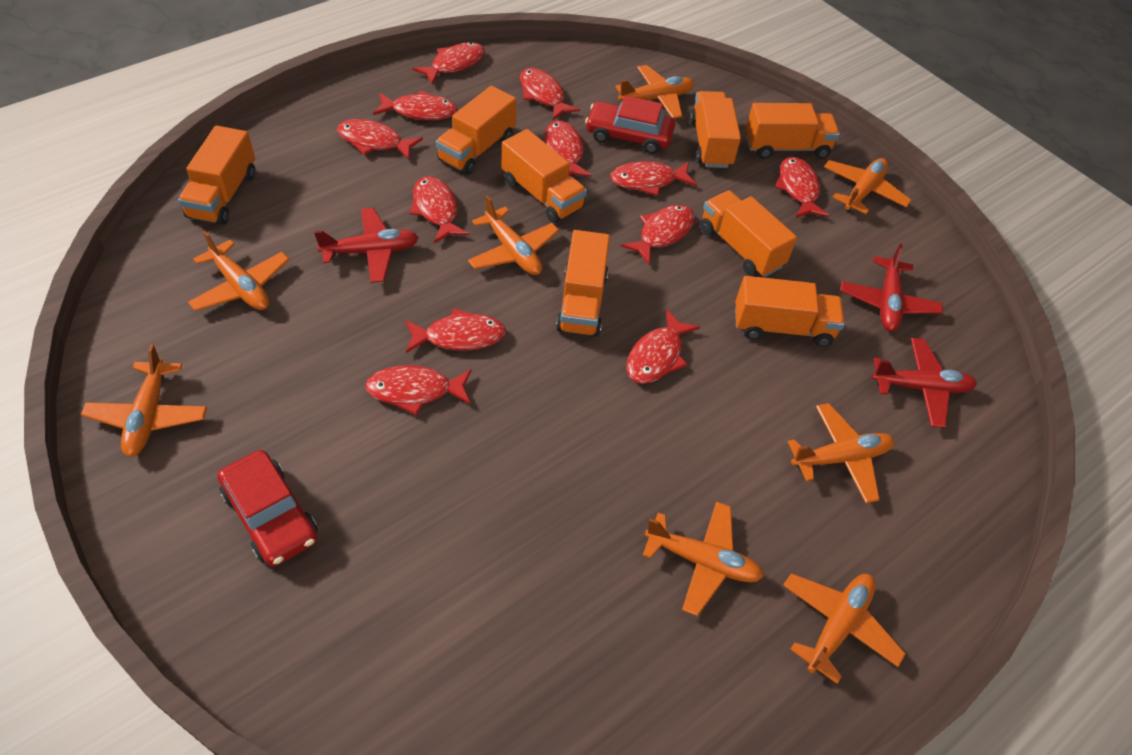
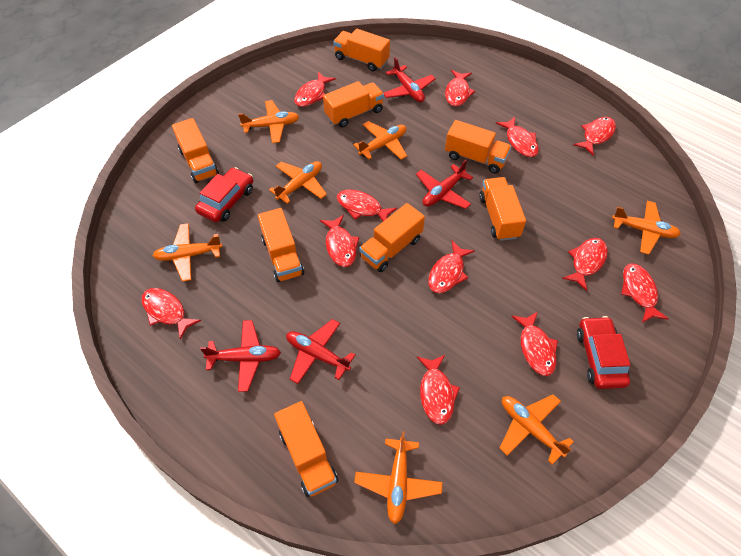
orange plane: [81,344,207,457] [188,231,289,311] [468,196,559,275] [615,65,694,119] [642,501,764,616] [783,573,906,684] [788,403,894,503] [824,158,912,214] = 8 -> [153,223,222,282] [238,100,300,143] [269,161,327,204] [353,121,407,160] [354,431,443,524] [499,394,574,465] [612,201,681,255] = 7
red plane: [314,208,419,283] [841,243,943,331] [871,338,977,428] = 3 -> [200,320,281,392] [286,319,355,384] [384,57,436,102] [416,160,473,209] = 4

